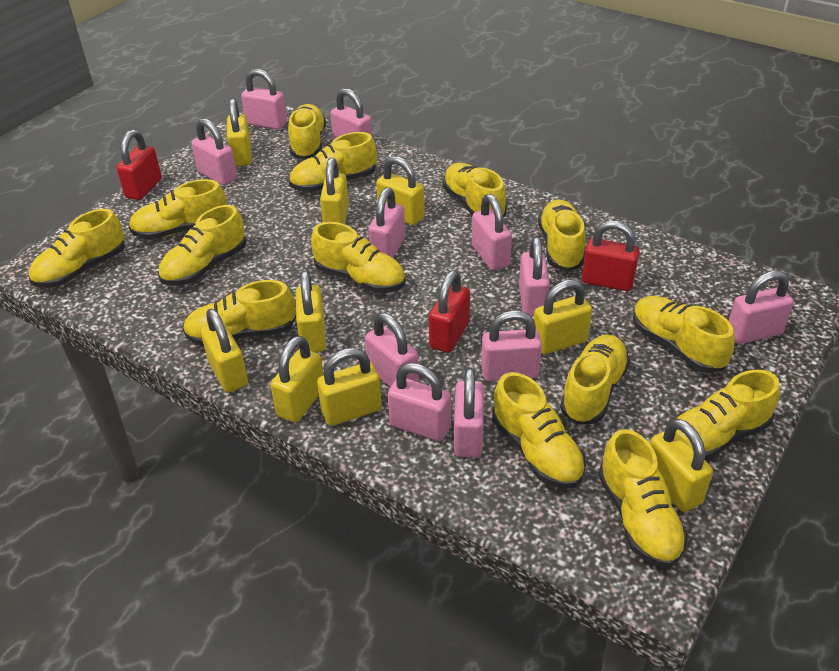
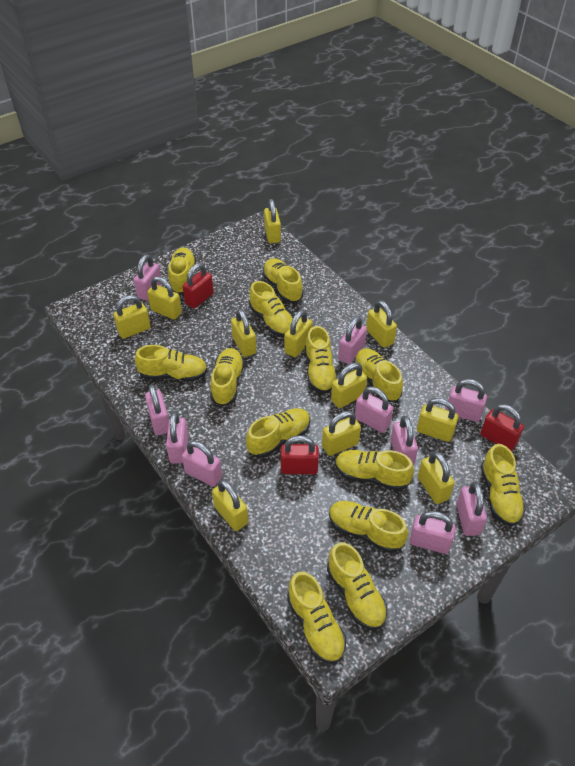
pink padlock: [191,118,237,185] [241,69,287,130] [330,88,373,140] [365,313,419,387] [368,187,405,258] [388,363,451,441] [454,368,484,458] [472,194,512,270] [481,310,542,381] [519,237,550,317] [729,271,794,344] = 11 -> [134,254,162,301] [145,384,169,435] [166,412,188,463] [182,441,222,487] [338,316,367,364] [355,386,393,433] [390,416,418,465] [410,511,456,554] [446,379,487,422] [456,482,487,536] = 10
yellow padlock: [201,309,248,392] [227,98,252,167] [270,336,324,423] [296,271,326,352] [317,348,382,426] [320,158,349,224] [376,156,425,225] [534,279,592,355] [650,419,713,512] = 9 -> [113,295,151,339] [147,276,182,320] [212,479,248,531] [231,309,256,357] [264,199,281,243] [284,310,313,357] [322,411,361,456] [331,363,367,408] [366,300,397,348] [417,398,458,442] [418,451,455,504] = 11
yellow shoe: [29,209,125,288] [129,179,227,240] [158,205,247,286] [183,280,296,346] [288,104,326,160] [289,132,377,192] [311,222,406,293] [443,163,507,217] [492,372,586,489] [538,199,586,271] [560,334,630,425] [598,429,688,568] [633,296,734,373] [676,370,780,460] = 14 -> [135,345,207,381] [168,247,196,295] [210,348,244,406] [246,408,310,458] [249,281,293,337] [262,258,303,303] [287,571,346,664] [305,326,338,394] [327,542,387,630] [329,501,408,553] [335,450,414,491] [354,348,403,402] [481,444,526,526] = 13

